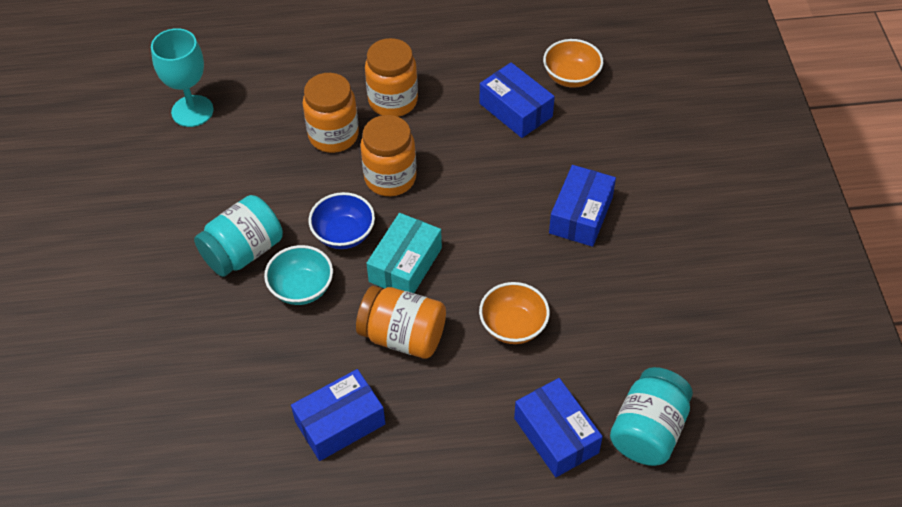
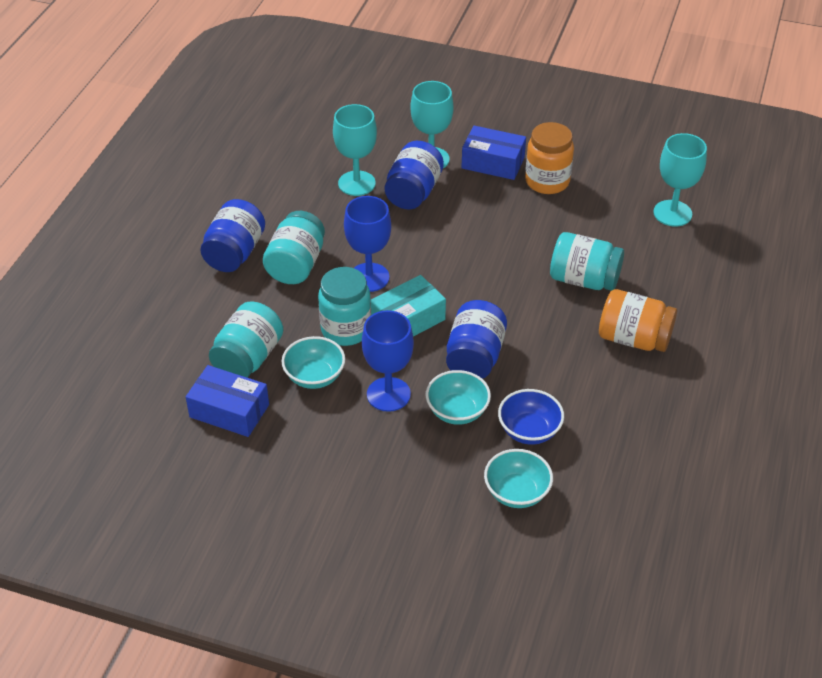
blue box: [291,369,385,461] [480,62,555,138] [514,378,603,477] [549,165,616,247] = 4 -> [186,365,269,437] [461,126,526,180] = 2
blue goblet: none = 0 -> [344,196,391,292] [362,310,414,412] = 2
blue jar: none = 0 -> [200,199,265,272] [385,141,444,209] [446,300,507,379] = 3
orange bowl: [479,282,550,344] [543,39,603,88] = 2 -> none = 0
orange jar: [303,73,359,153] [356,286,446,359] [360,115,417,196] [365,38,418,117] = 4 -> [525,122,574,194] [599,289,677,352] = 2
turquoise bowl: [264,245,333,305] = 1 -> [282,336,345,389] [426,370,491,425] [484,449,553,508] = 3
turquoise goblet: [151,28,214,127] = 1 -> [333,104,377,196] [410,81,454,168] [653,133,707,226] = 3
turquoise jar: [194,195,283,277] [610,367,693,466] = 2 -> [209,302,283,378] [263,211,325,284] [318,267,371,346] [550,232,624,291] = 4

